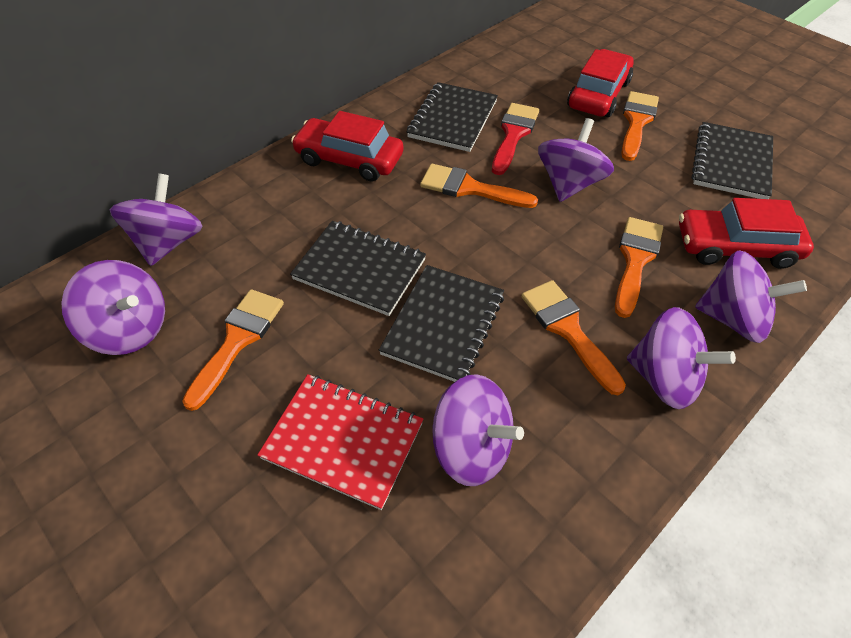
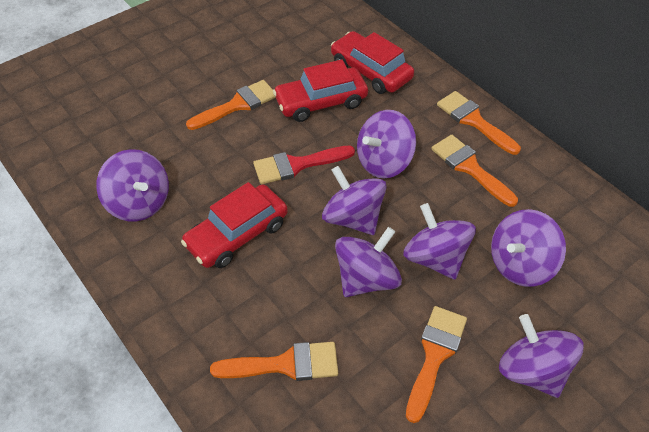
black notebook: [290,221,426,316] [379,265,504,382] [407,82,498,152] [692,122,773,199] = 4 -> none = 0
purple spinning top: [61,260,165,355] [110,173,203,266] [432,374,524,486] [538,118,614,202] [627,307,736,409] [695,251,807,343] = 6 -> [96,149,169,221] [322,166,387,235] [335,227,402,297] [357,110,416,178] [403,203,476,280] [491,209,566,287] [499,314,584,398] = 7
red notebook: [257,374,423,510] = 1 -> none = 0

